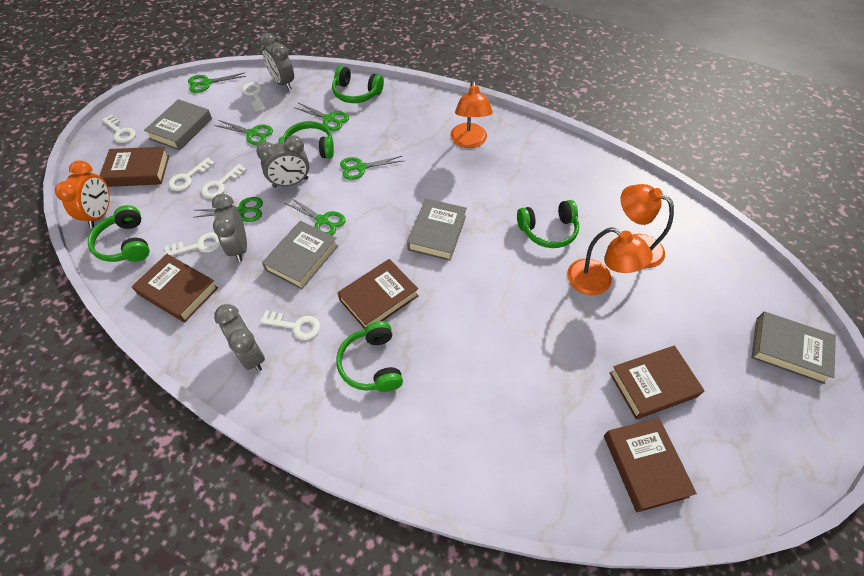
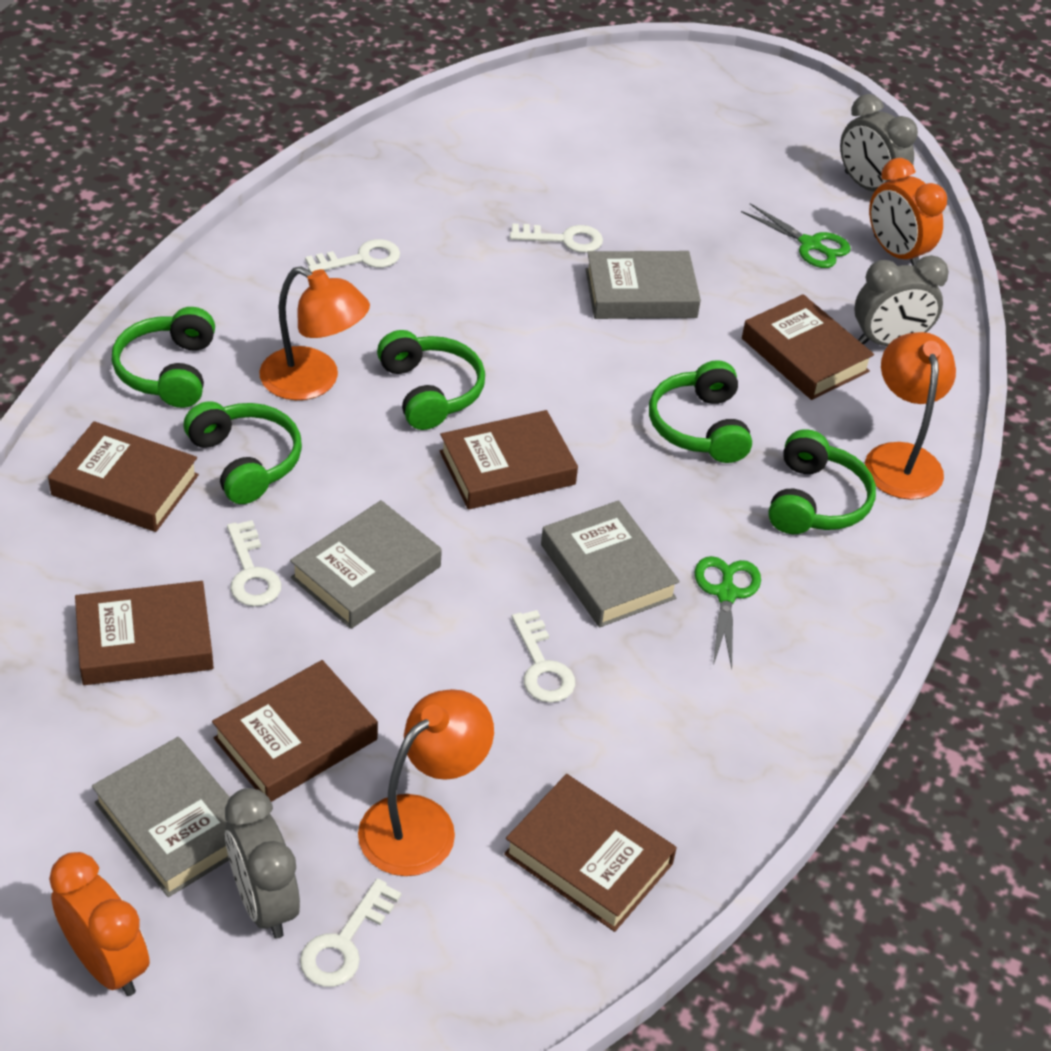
brown book: [99,147,169,187] [132,254,218,323] [337,259,418,329] [604,418,697,512] [609,345,705,419] = 5 -> [48,421,199,532] [75,581,214,685] [212,660,378,802] [440,410,578,509] [504,774,677,932] [742,294,874,400] = 6
green scissors: [188,73,246,93] [193,197,263,222] [214,120,273,145] [285,197,346,235] [295,103,349,131] [340,156,403,180] = 6 -> [694,556,761,669] [741,203,851,268] = 2
grey clock: [212,194,247,262] [214,304,265,372] [257,135,309,188] [259,33,294,90] = 4 -> [225,788,300,939] [840,94,918,192] [854,255,949,346] = 3
orange clock: [55,161,110,228] = 1 -> [49,852,150,996] [869,158,947,267] = 2
white key: [102,115,136,143] [164,233,221,256] [168,157,215,191] [201,164,247,198] [242,82,266,112] [260,310,320,340] = 6 -> [227,520,282,606] [300,878,402,987] [305,239,400,272] [510,223,603,253] [512,610,575,703] = 5

